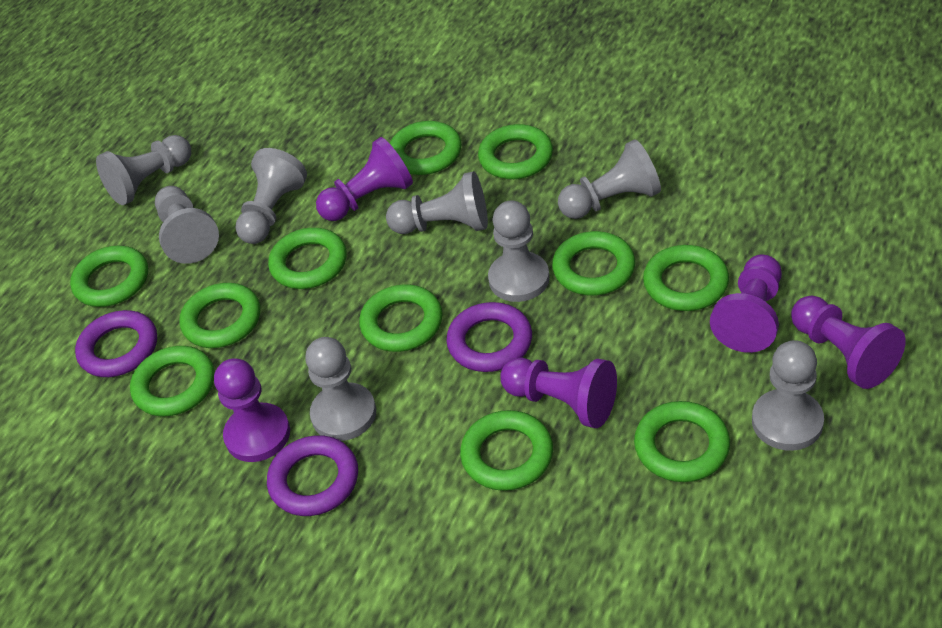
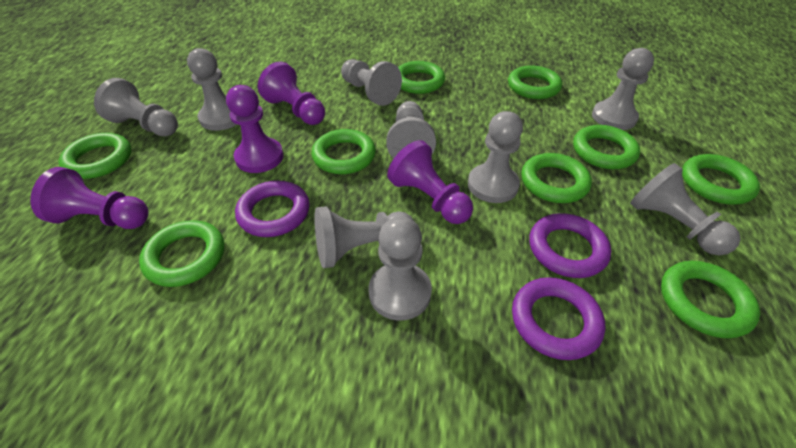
green ring: [70,246,148,307] [130,346,214,416] [179,283,260,348] [268,228,347,289] [359,284,443,352] [390,121,462,175] [460,410,553,491] [478,124,553,179] [552,231,635,296] [634,401,730,482] [643,245,729,311] = 11 -> [59,133,132,179] [139,220,224,287] [312,129,376,174] [398,61,445,94] [508,65,562,99] [521,153,592,203] [573,125,640,169] [661,261,760,339] [682,154,760,205] = 9
grey pawn: [96,135,191,205] [155,186,219,264] [235,148,307,244] [305,337,376,441] [386,171,488,234] [488,200,550,302] [558,139,661,219] [752,340,824,451] = 8 -> [94,78,178,137] [187,48,237,131] [314,206,414,268] [341,59,402,106] [369,216,432,321] [387,101,436,159] [468,111,523,203] [592,48,654,130] [630,163,741,255] = 9
purple pawn: [214,358,290,462] [316,137,413,221] [500,357,617,428] [710,255,782,353] [791,295,906,389] = 5 -> [30,167,148,229] [226,85,284,173] [258,61,325,125] [387,140,473,224] = 4

